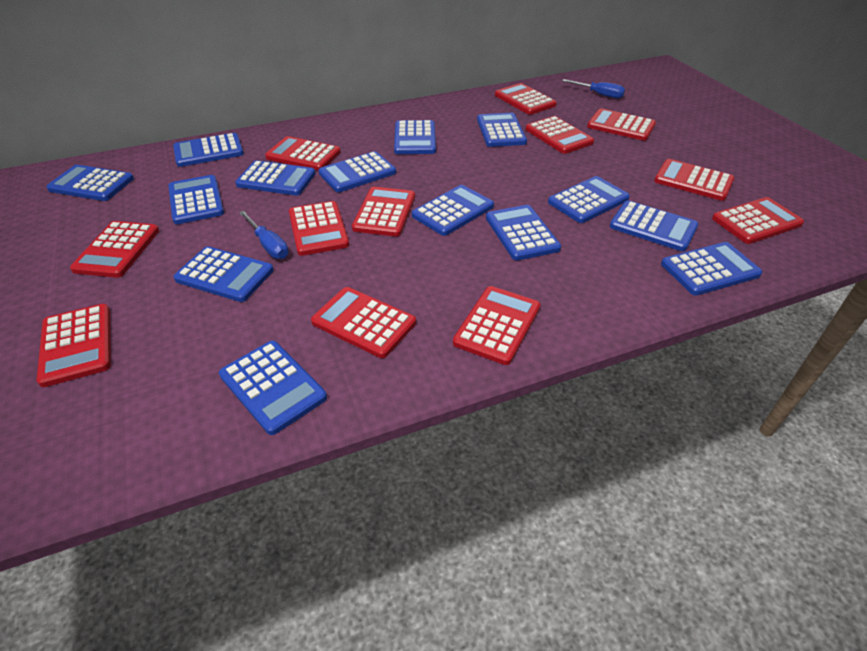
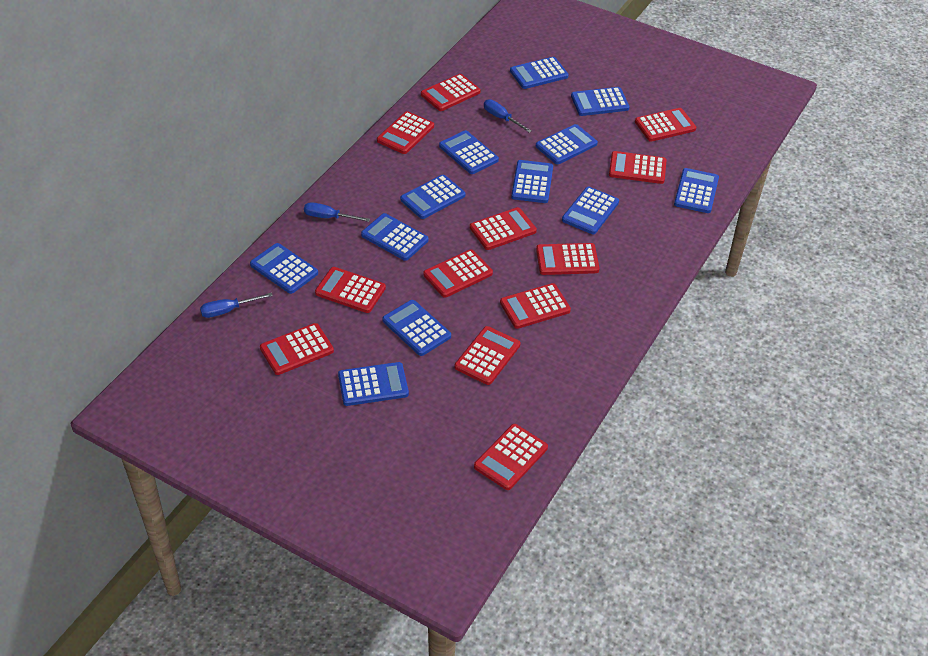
blue calculator: [46,165,134,201] [168,175,224,224] [173,133,244,167] [173,246,274,302] [219,341,327,435] [235,160,316,196] [319,151,396,192] [394,120,436,154] [412,185,494,236] [477,113,527,147] [486,205,561,261] [548,176,630,223] [610,200,699,251] [661,242,762,296] = 14 -> [250,243,318,294] [338,362,409,406] [361,213,428,261] [382,300,451,356] [400,175,465,219] [439,130,499,174] [510,57,569,89] [511,160,553,203] [536,124,598,164] [562,187,619,234] [571,87,630,116] [674,168,719,213] = 12
blue screwdriver: [239,211,288,259] [562,79,625,98] = 2 -> [200,293,273,318] [304,202,370,222] [484,99,531,133] = 3

